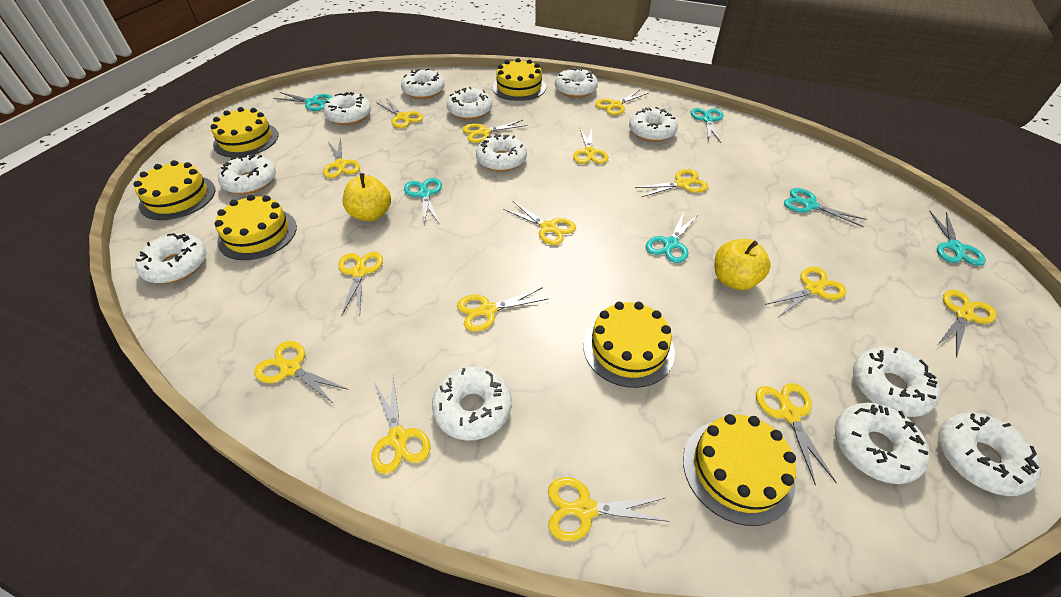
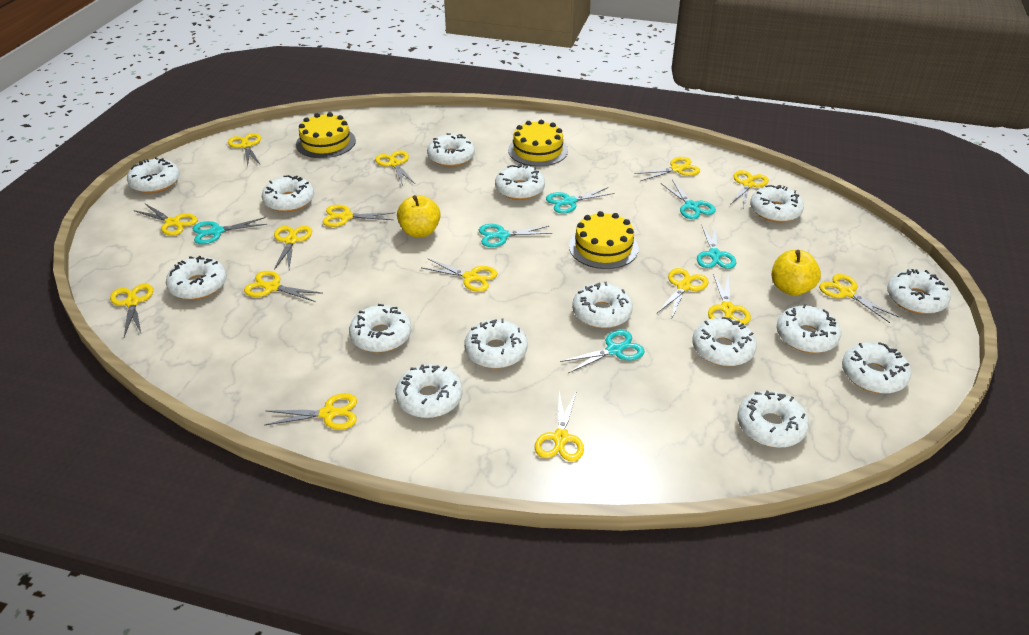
white donut: [135,233,207,283] [218,155,276,194] [323,92,371,125] [401,68,445,99] [432,367,512,441] [447,87,492,120] [476,134,527,172] [555,67,598,98] [629,107,678,142] [835,403,930,484] [853,347,941,417] [938,413,1042,496] = 12 -> [127,157,180,193] [166,256,227,300] [262,175,314,212] [349,304,411,353] [395,364,462,418] [427,133,475,167] [464,319,527,368] [495,164,545,200] [572,282,633,328] [692,317,757,366] [737,391,809,448] [750,185,804,222] [777,304,841,353] [842,342,911,394] [887,269,951,314] = 15
yellow cake: [134,160,215,220] [211,107,279,158] [215,195,297,260] [492,58,546,101] [583,302,675,388] [683,414,796,526] = 6 -> [296,112,356,158] [508,120,568,167] [569,211,639,269] = 3

